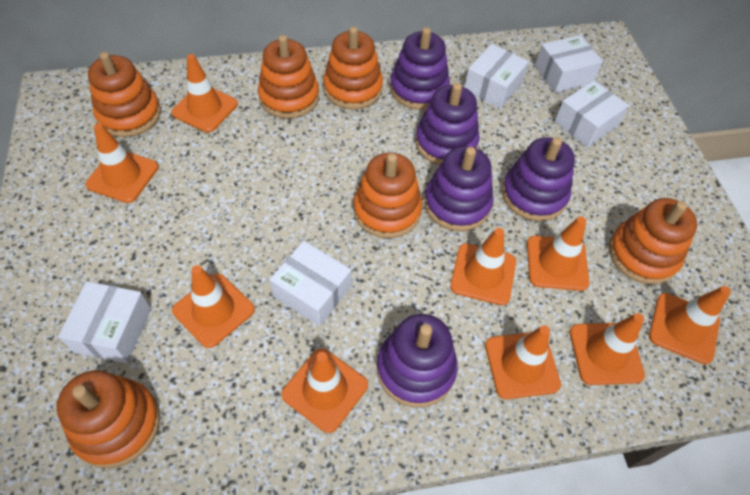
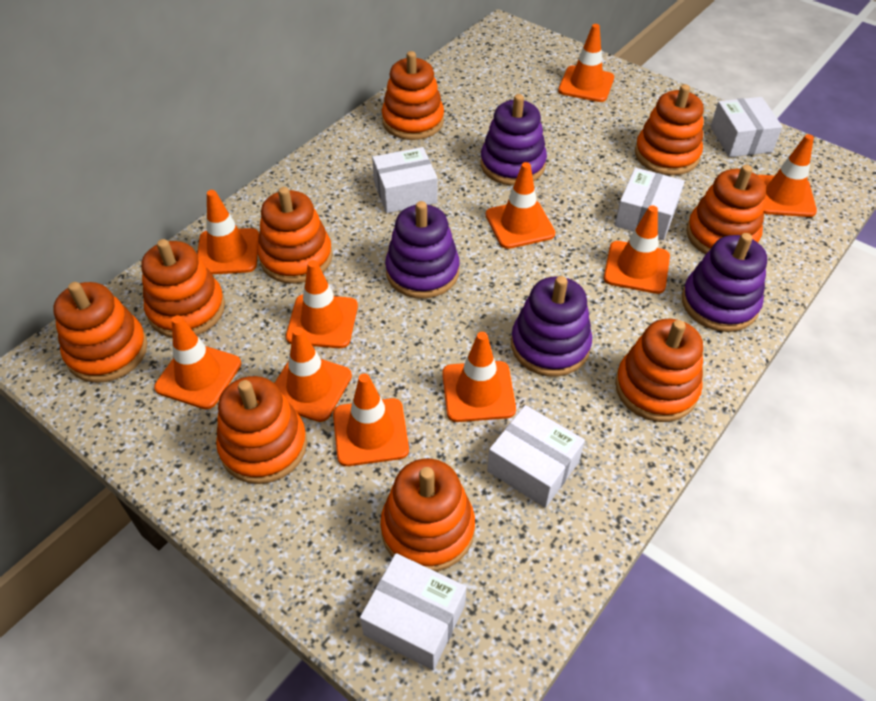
orange stacking toy: [57,370,160,468] [88,52,161,137] [258,35,319,119] [323,27,383,110] [354,152,422,238] [609,198,697,284] = 6 -> [53,282,148,383] [141,239,225,338] [216,376,307,484] [258,187,333,284] [380,458,475,572] [382,51,444,140] [615,319,703,422] [635,84,704,175] [686,165,766,255] = 9
orange traffic cone: [85,123,159,203] [171,54,238,133] [172,265,255,348] [281,348,368,433] [450,228,516,305] [485,325,561,399] [527,216,590,291] [570,313,645,385] [649,286,731,364] = 9 -> [154,315,241,409] [197,190,259,274] [274,327,352,422] [286,260,358,348] [333,374,409,466] [442,332,516,422] [486,162,555,249] [558,24,614,102] [604,205,670,294] [758,134,817,217] = 10
purple stacking toy: [377,314,458,407] [390,27,450,110] [415,83,480,165] [424,146,493,231] [502,137,575,221] = 5 -> [385,201,460,299] [480,94,547,186] [511,276,592,377] [682,233,767,332] = 4

